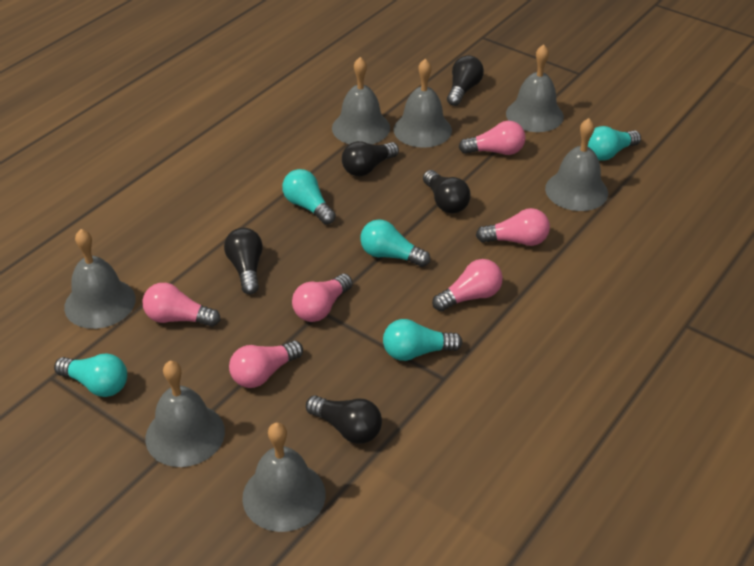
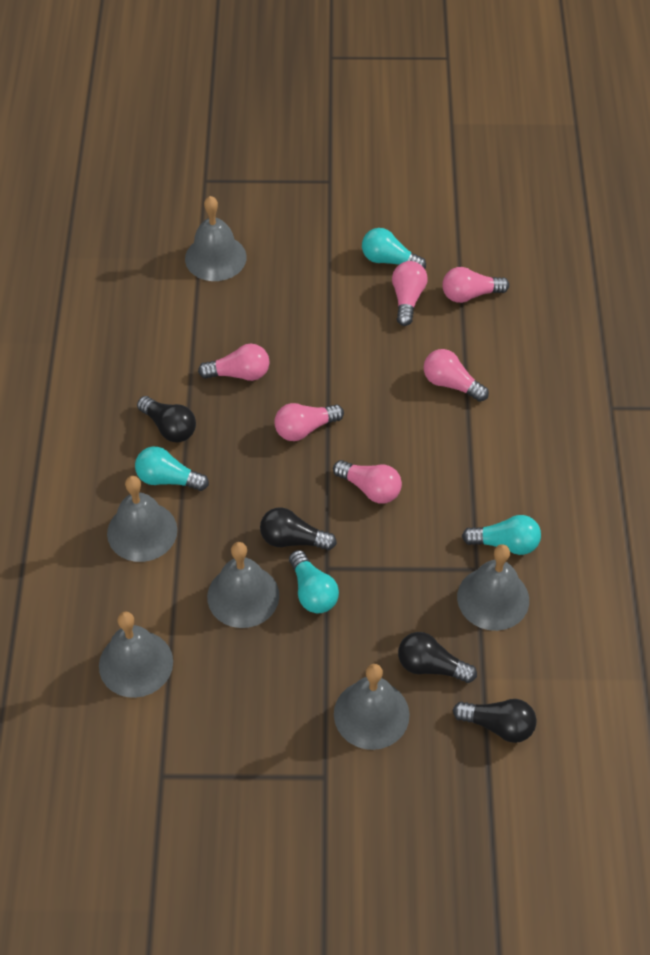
black light bulb: [224,228,263,294] [306,395,382,444] [342,141,399,176] [423,170,471,213] [447,55,484,106] = 5 -> [137,396,196,442] [260,507,337,550] [398,632,477,683] [453,699,536,743] = 4
grey bell: [64,229,136,329] [145,361,225,467] [242,422,325,532] [332,57,390,144] [393,59,452,148] [506,44,564,132] [545,118,608,211] = 7 -> [99,611,173,698] [107,476,177,562] [185,196,247,281] [207,542,279,628] [334,664,410,750] [457,544,529,631] = 6
turquoise light bulb: [54,354,127,397] [282,169,336,225] [360,219,430,267] [383,319,463,361] [588,126,641,161] = 5 -> [135,446,209,491] [289,550,339,613] [362,228,426,269] [462,515,541,555] = 4

